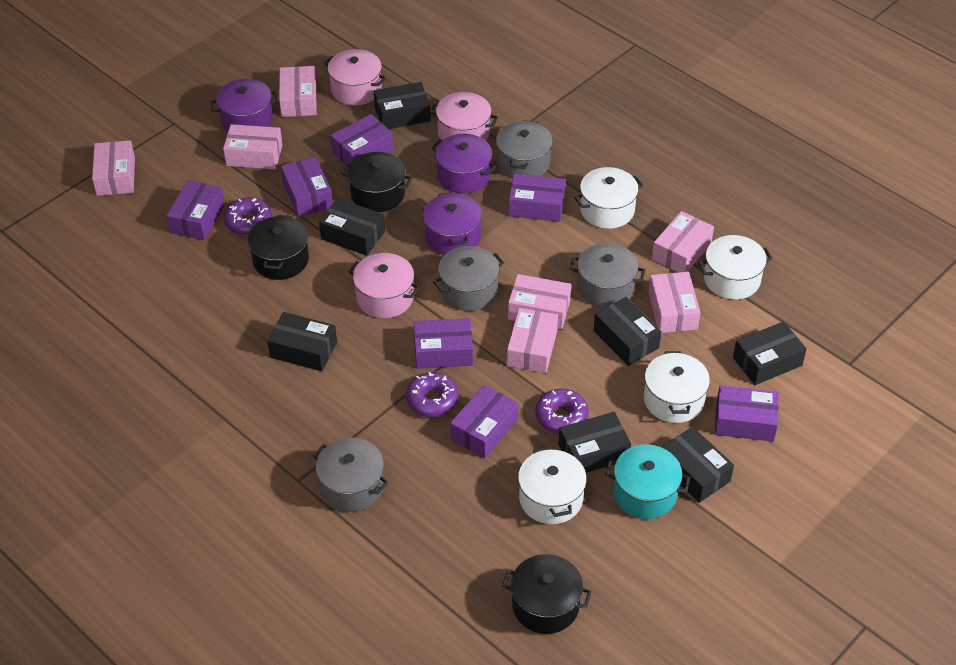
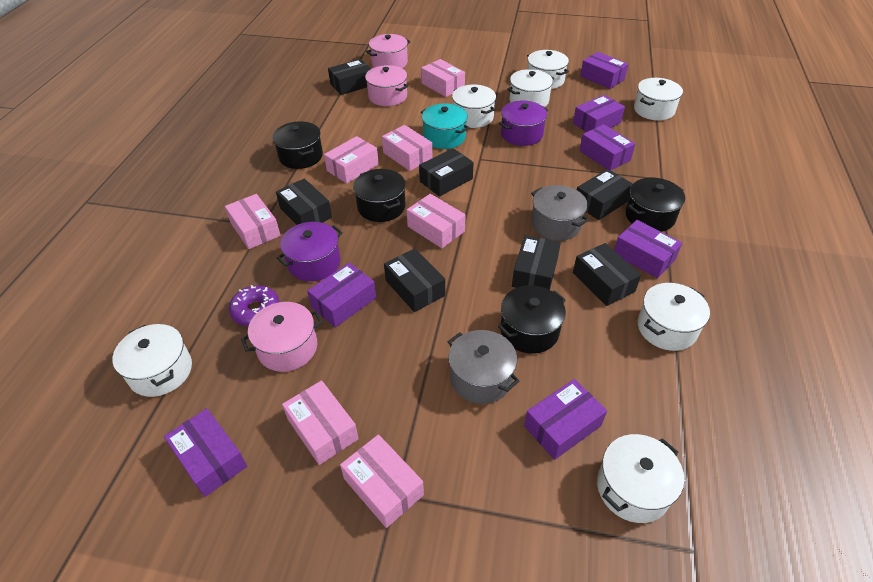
black pot: [248,215,309,280] [341,152,412,212] [502,554,592,634] = 3 -> [273,121,323,169] [353,169,406,222] [498,285,566,354] [625,177,685,232] = 4
grey pot: [313,438,389,512] [433,246,504,311] [496,120,553,178] [570,243,645,308] = 4 -> [448,330,519,404] [531,185,589,241] = 2
purple donut: [224,197,272,235] [406,372,459,417] [535,389,589,434] = 3 -> [229,285,280,326] = 1
purple pot: [210,79,279,131] [423,192,482,255] [431,134,496,194] = 3 -> [277,222,343,281] [499,101,548,146] = 2
white pot: [518,447,587,524] [574,167,643,229] [644,351,710,423] [698,235,773,300] = 4 -> [113,324,192,397] [452,85,496,128] [507,69,554,107] [527,50,569,89] [597,434,684,523] [634,78,683,121] [638,283,710,351] = 7

